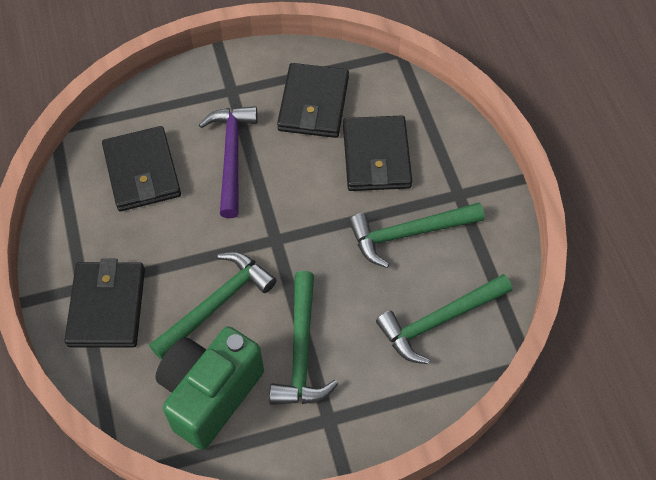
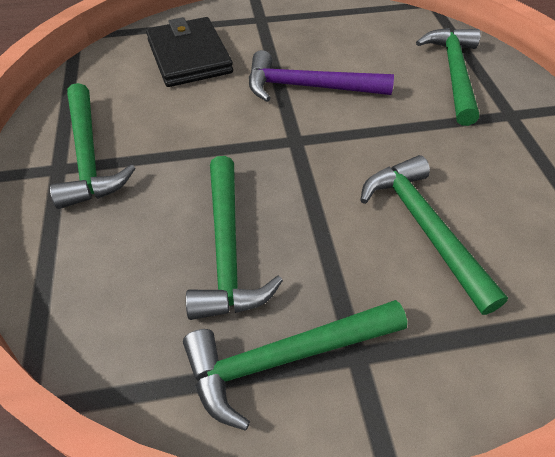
black wallet: [64,259,145,348] [102,126,181,211] [277,63,349,138] [343,115,412,191] = 4 -> [146,17,233,87] = 1
green camera: [156,326,264,450] = 1 -> none = 0
green hammer: [149,252,277,360] [269,271,338,405] [349,203,485,268] [376,274,512,364] = 4 -> [50,83,135,209] [183,300,407,431] [186,156,283,320] [360,155,508,315] [416,28,481,126] = 5

